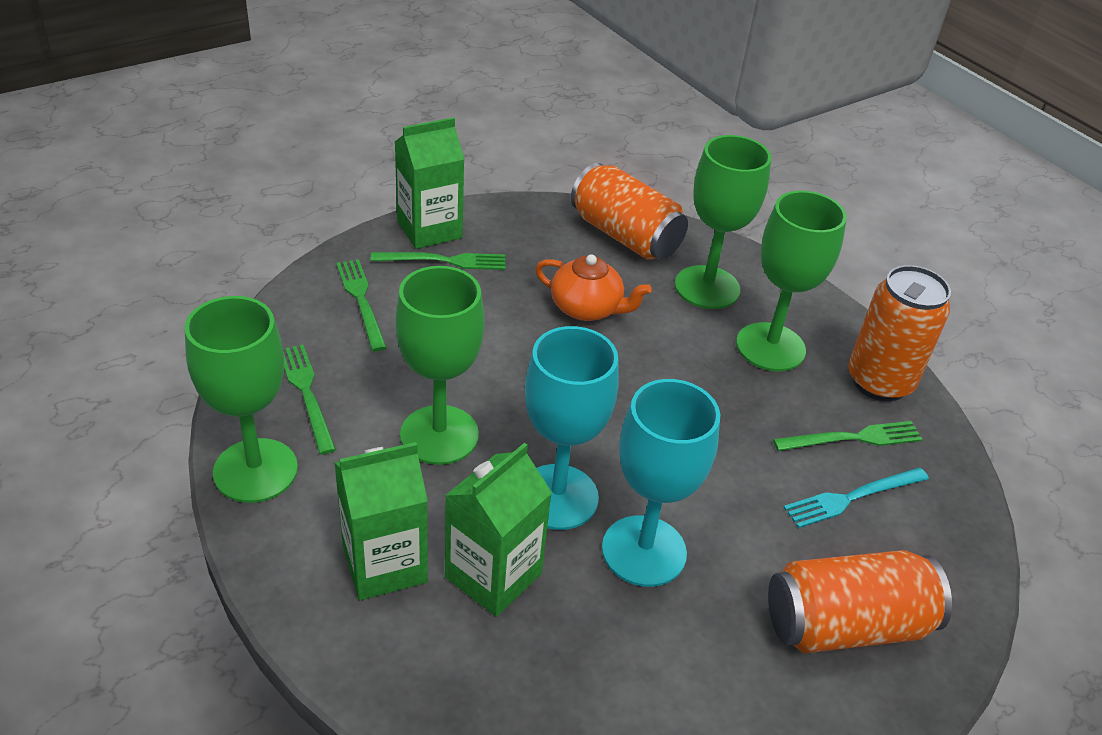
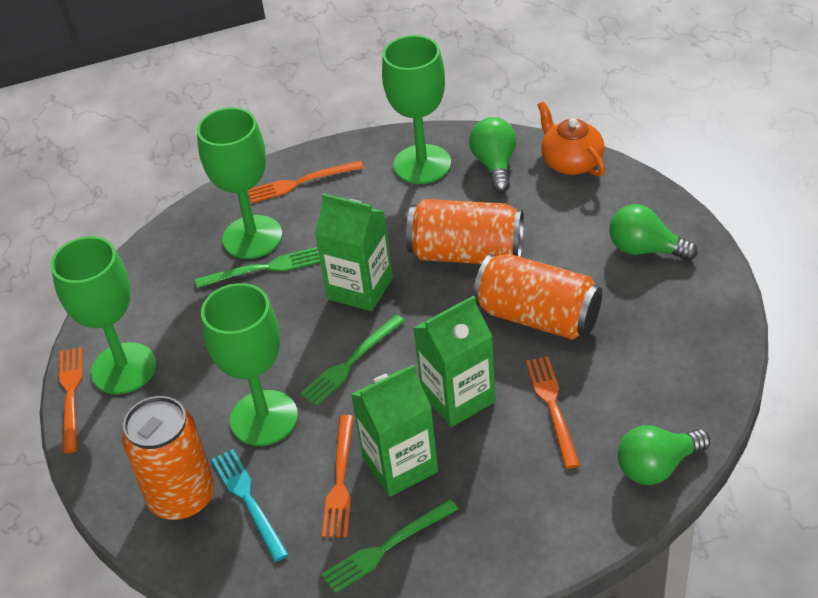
green fork: [283,345,336,455] [336,259,387,351] [371,252,505,270] [773,421,923,451] = 4 -> [195,247,320,288] [300,315,405,406] [321,499,458,594] = 3
green light bulb: none = 0 -> [469,117,516,193] [609,204,697,261] [618,426,710,485] = 3
orange fork: none = 0 -> [59,347,82,453] [247,161,363,203] [322,415,354,537] [526,356,580,469] = 4
turquoise goblet: [525,326,619,530] [602,379,720,587] = 2 -> none = 0

